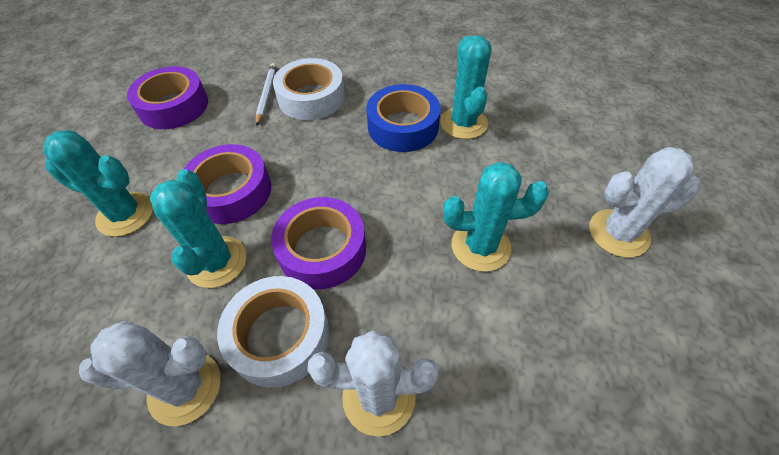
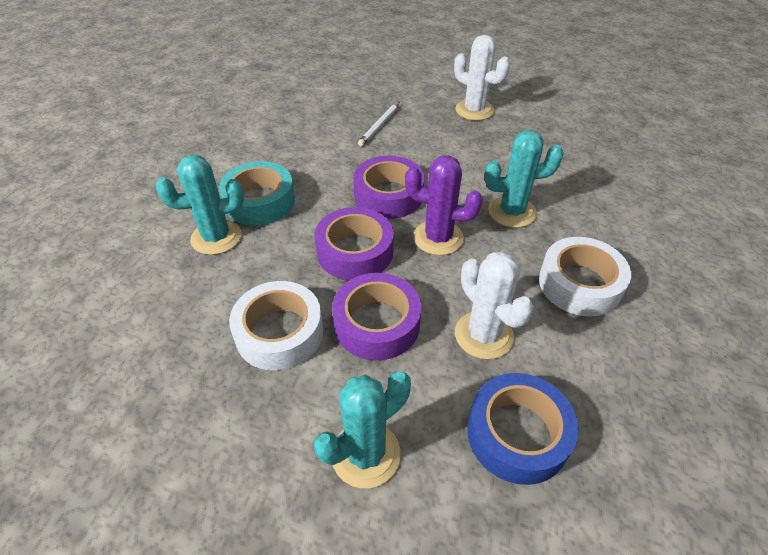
purple cactus: none = 0 -> [405,156,483,255] = 1
turquoise cactus: [43,130,153,237] [150,169,247,288] [440,35,492,139] [443,162,549,272] = 4 -> [156,155,244,255] [314,371,411,488] [484,130,564,228] = 3
turquoise tape: none = 0 -> [219,161,295,226] = 1
white cactus: [79,321,221,426] [307,330,439,437] [589,147,701,257] = 3 -> [454,35,510,121] [455,251,534,359] = 2

